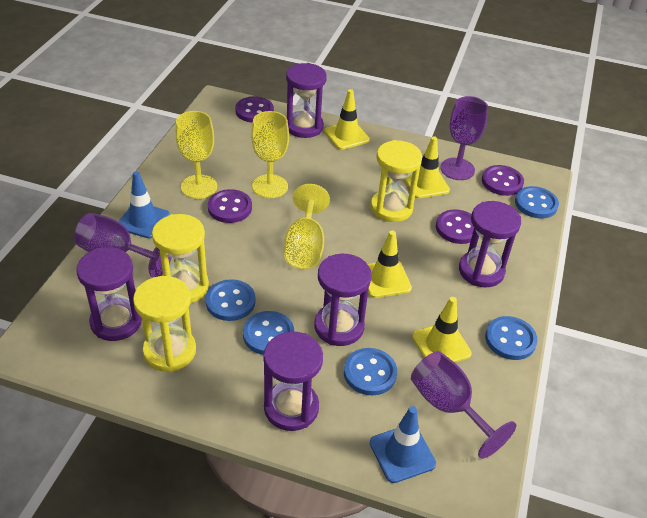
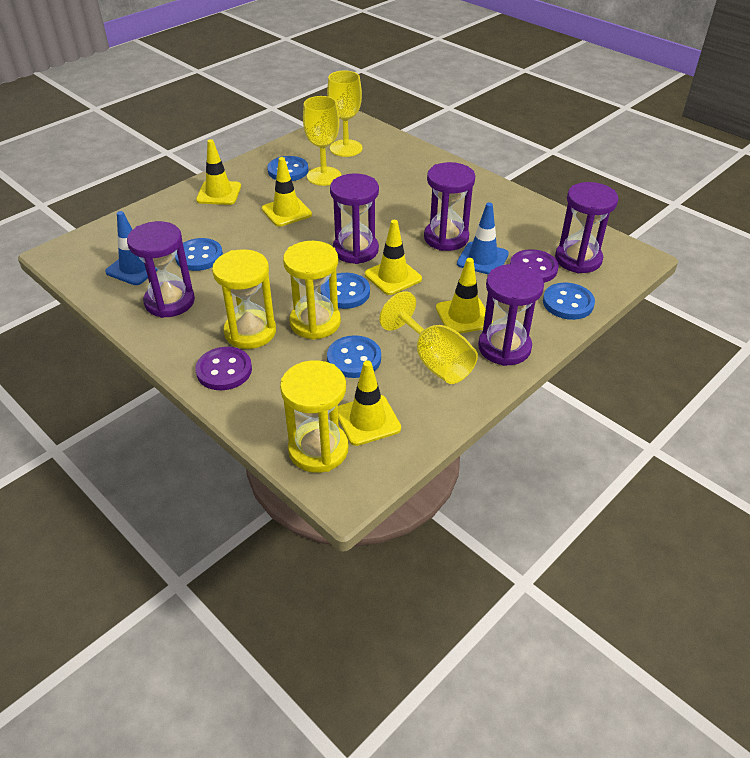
purple button: [208,189,252,223] [235,96,274,123] [436,209,474,244] [482,165,524,196] = 4 -> [195,347,252,390] [510,249,559,283] = 2
purple goblet: [74,213,172,278] [411,351,516,459] [441,96,488,180] = 3 -> none = 0
yellow traffic cone: [324,89,370,150] [368,231,412,298] [404,136,450,198] [412,297,472,363] = 4 -> [196,139,241,205] [262,157,312,227] [338,360,401,446] [365,220,422,295] [436,258,493,334] = 5

